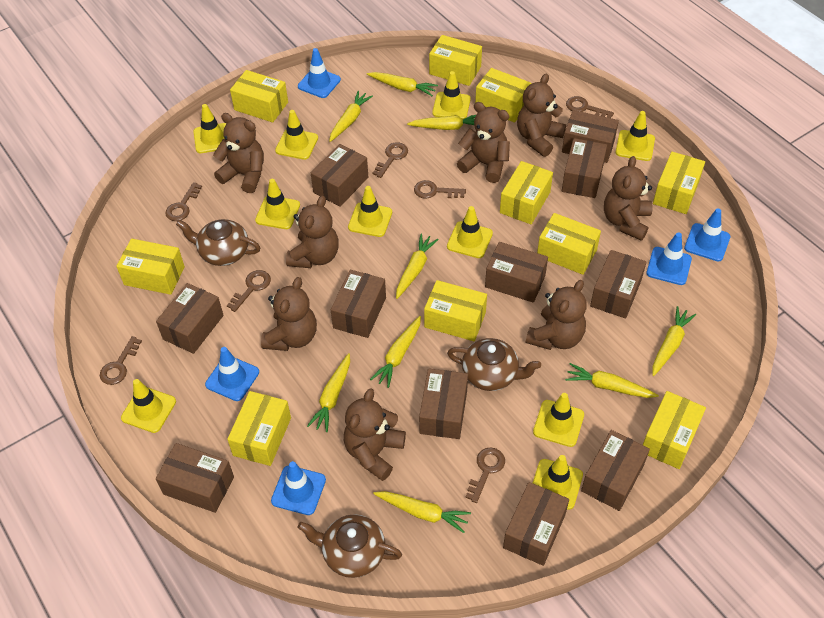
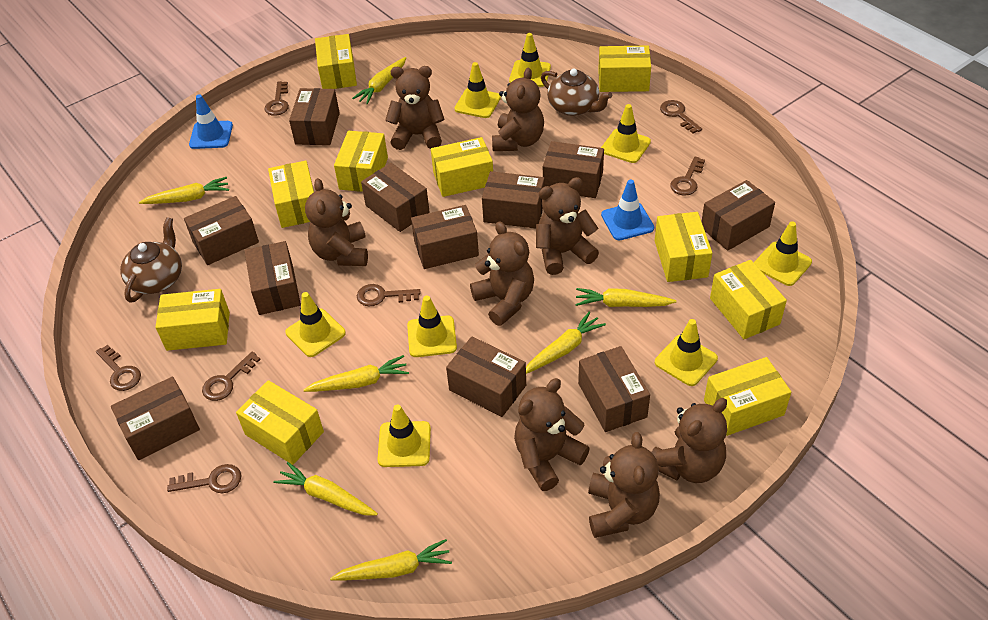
blue traffic cone: [205,347,259,401] [271,461,326,515] [298,48,341,98] [646,232,692,285] [684,209,730,261] = 5 -> [189,94,233,149] [601,179,654,240] = 2
brown teapot: [176,219,260,266] [298,514,402,578] [447,338,541,391] = 3 -> [120,217,182,303] [541,69,612,116] = 2
yellow carrot: [307,353,350,432] [329,91,373,142] [367,72,438,96] [370,316,421,388] [373,491,471,533] [396,234,439,299] [407,115,476,130] [565,363,659,398] [652,306,696,376] = 9 -> [139,177,229,204] [274,462,378,515] [304,355,409,392] [330,539,452,581] [352,57,406,104] [526,311,606,374] [575,288,677,307] = 7
yellow traffic cone: [121,379,176,433] [193,104,226,153] [255,179,300,229] [275,110,318,160] [348,186,392,237] [432,71,471,120] [447,206,493,258] [533,393,584,447] [533,455,583,510] [615,111,655,161] = 10 -> [285,292,346,357] [378,404,431,467] [407,296,457,357] [455,62,501,118] [509,33,551,87] [601,104,651,163] [655,319,718,386] [754,221,812,286] = 8

